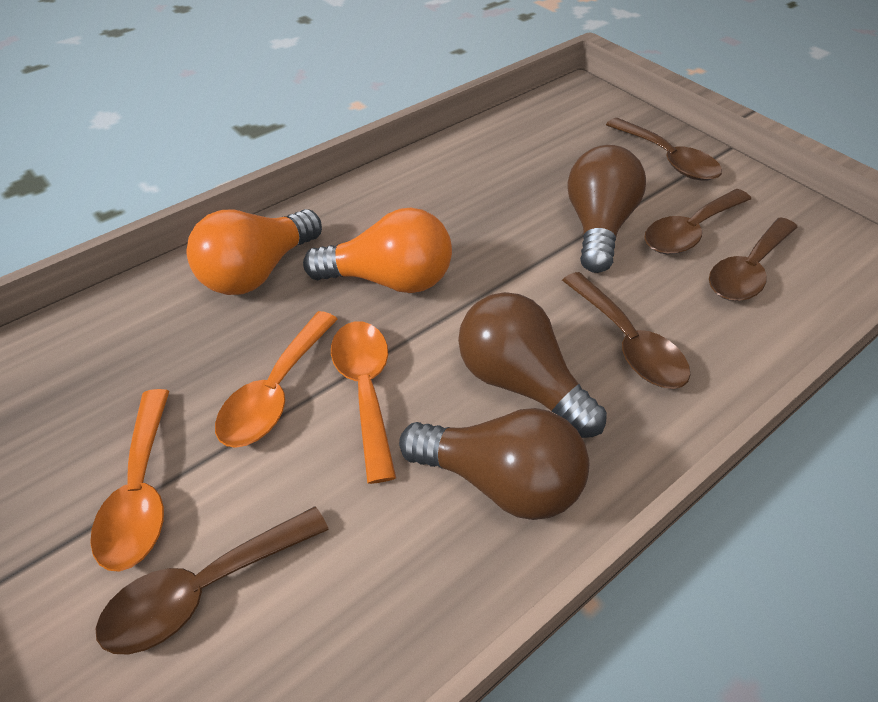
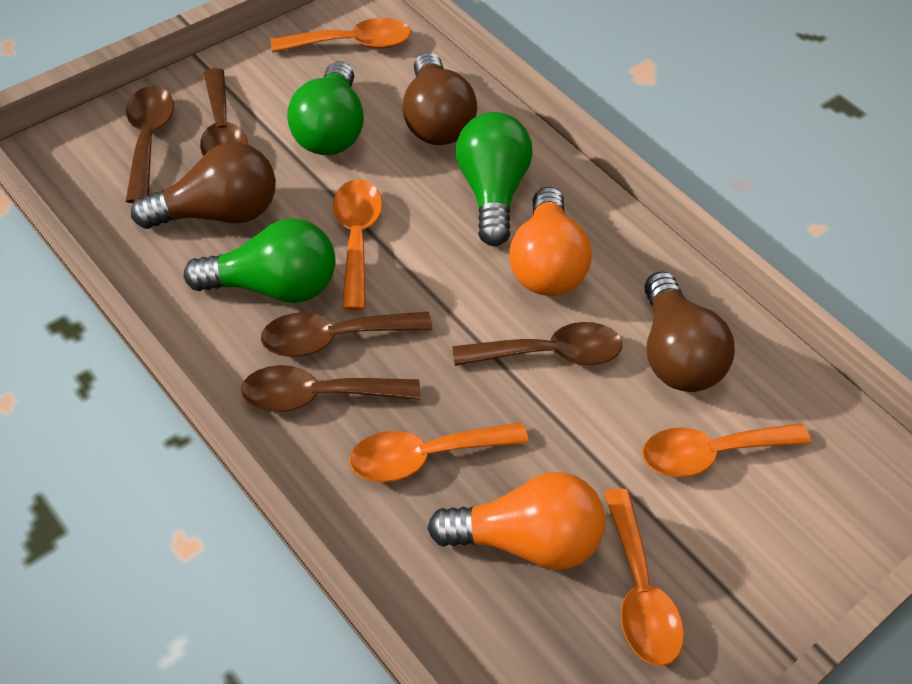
green light bulb: none = 0 -> [184,218,336,303] [287,61,364,155] [456,112,533,246] = 3
orange spoon: [90,389,169,572] [215,311,338,448] [331,322,396,484] = 3 -> [270,18,411,52] [333,179,382,310] [350,422,529,482] [604,489,684,666] [642,423,811,477] = 5

